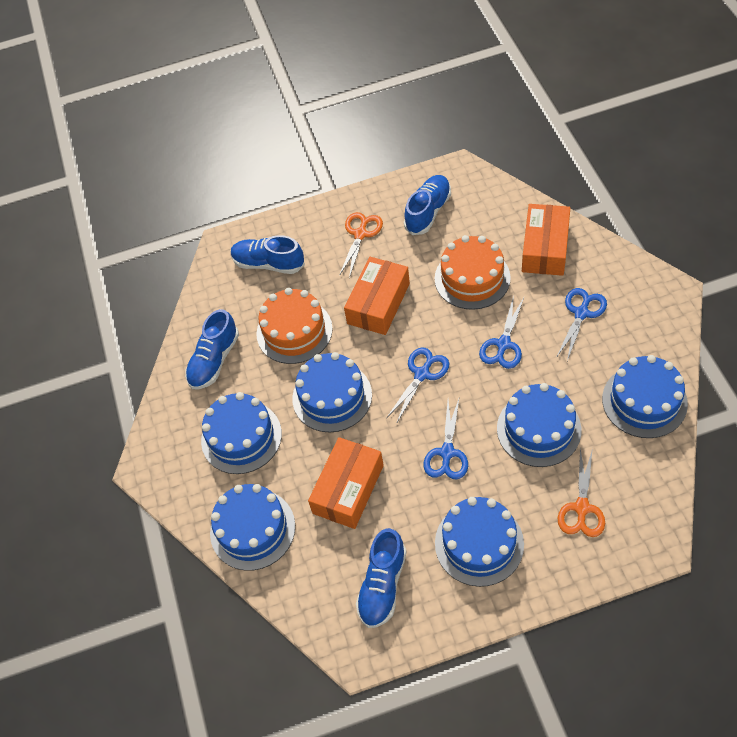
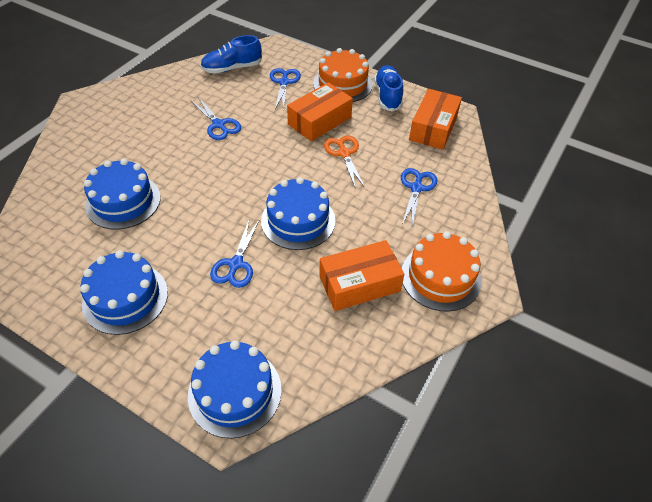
blue cake: [201,392,282,474] [210,484,295,571] [292,352,372,432] [435,497,524,587] [497,383,581,467] [602,355,688,438] = 6 -> [80,250,168,335] [84,159,161,230] [188,340,282,438] [261,177,335,250] = 4
blue shoe: [185,309,239,389] [231,235,305,274] [356,528,406,628] [404,175,451,235] = 4 -> [200,35,262,74] [374,65,403,112] = 2
orange scissors: [339,212,383,278] [558,448,605,537] = 2 -> [324,136,365,189] = 1

